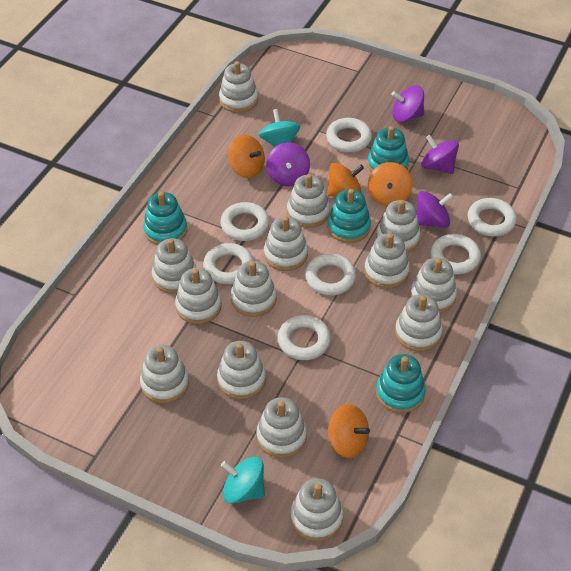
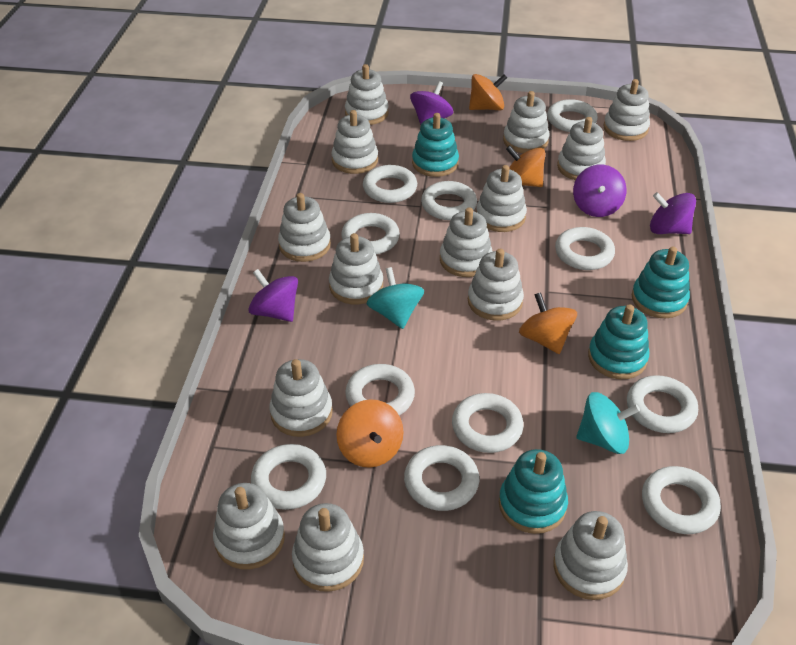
white ring: [203,243,254,284] [220,202,269,241] [277,315,331,360] [305,254,356,295] [326,118,372,152] [431,234,481,274] [468,198,517,237] = 7 -> [251,444,326,510] [341,213,400,254] [345,364,415,416] [363,165,417,203] [404,445,479,511] [421,181,477,220] [452,393,523,453] [547,99,598,132] [555,227,615,270] [627,375,698,433] [642,466,721,534] = 11

